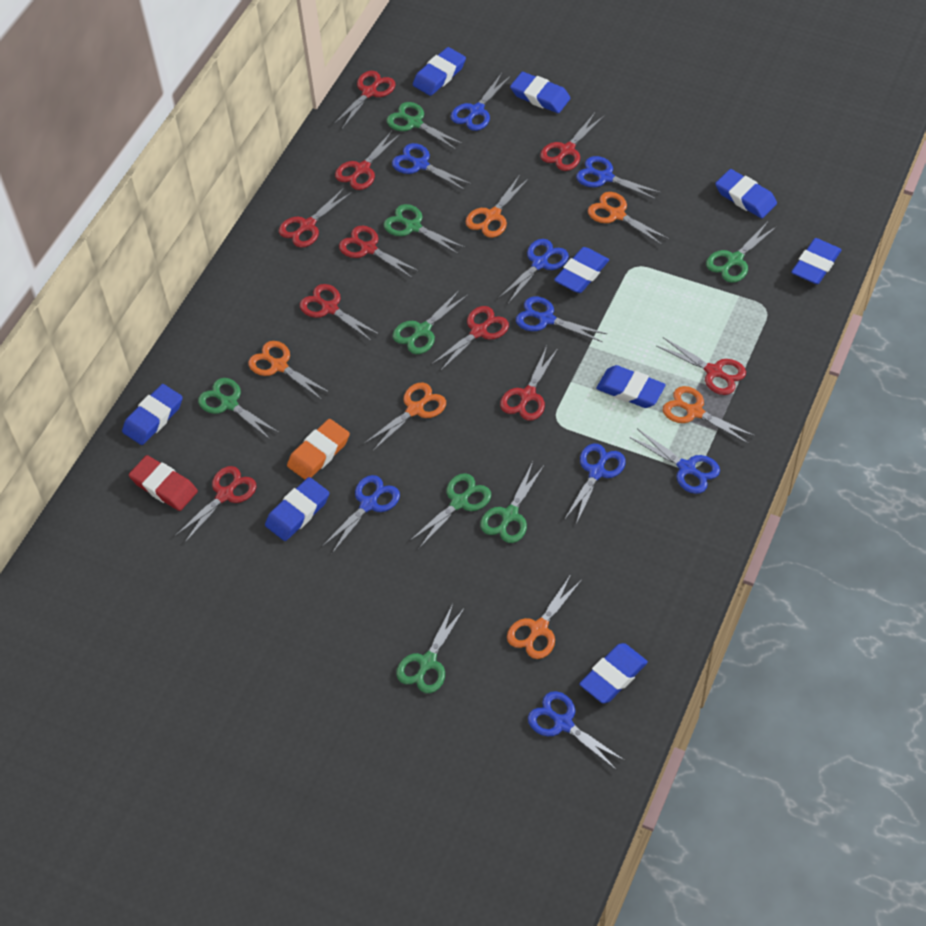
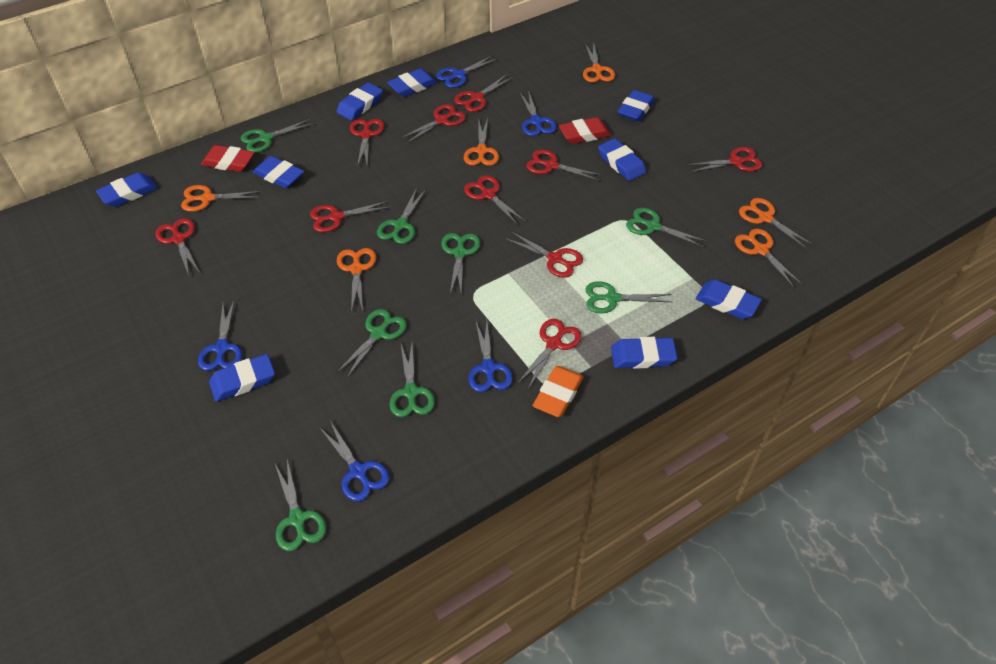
blue scissors: [322,475,400,553] [392,143,471,191] [451,73,511,131] [499,239,569,304] [516,297,607,342] [528,691,625,770] [564,444,626,524] [576,156,662,200] [629,429,720,494] = 9 -> [198,301,242,371] [319,421,389,502] [436,55,498,88] [468,321,513,392] [520,90,556,136] = 5
red eraser: [129,455,198,511] = 1 -> [201,145,255,172] [559,117,611,144] = 2

